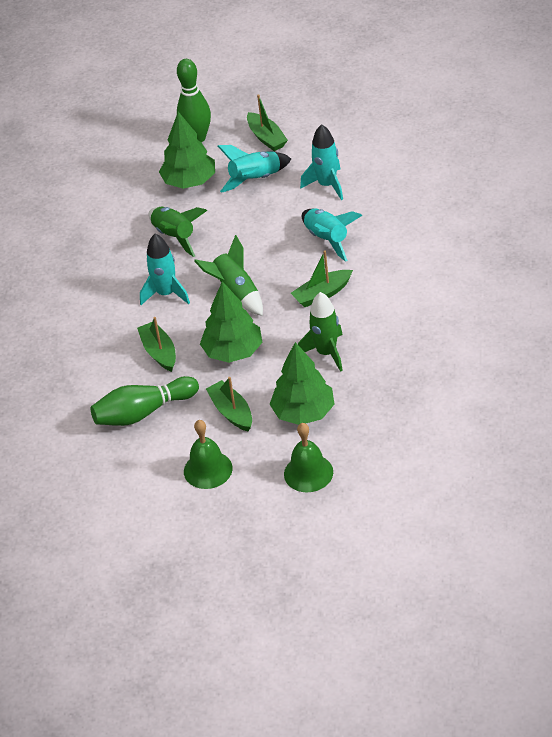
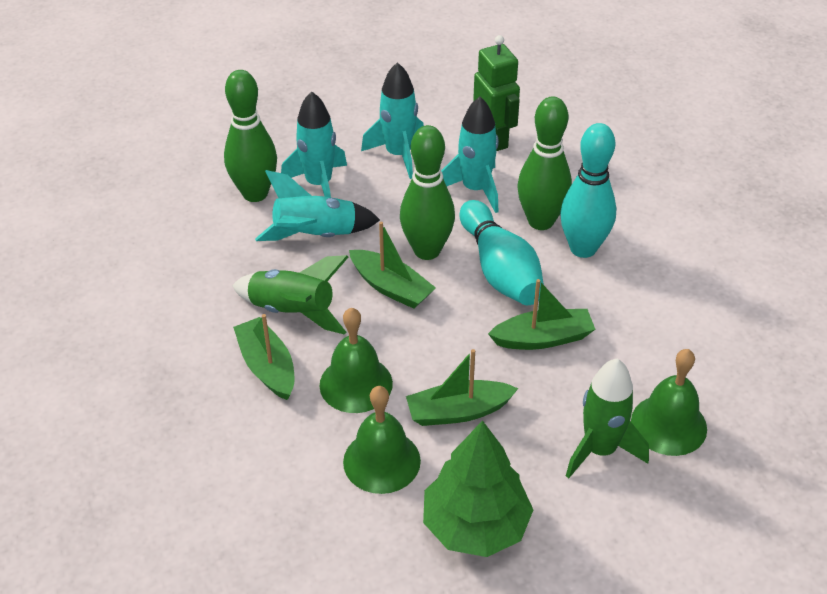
green bell: [184,420,233,489] [284,423,333,492] = 2 -> [319,308,393,413] [343,386,421,494] [631,349,707,456] = 3
green bowling pin: [90,376,199,426] [177,59,211,142] = 2 -> [224,70,277,202] [400,125,455,260] [517,97,572,230] = 3
green robot: none = 0 -> [473,35,520,151] = 1
green rocket: [148,207,207,257] [194,235,263,316] [298,292,343,372] = 3 -> [232,255,348,335] [566,358,649,479] = 2
green tree: [159,112,215,189] [200,281,262,363] [269,342,335,425] = 3 -> [423,420,533,557] = 1
turquoise bowling pin: none = 0 -> [460,200,544,305] [560,123,616,258] = 2

